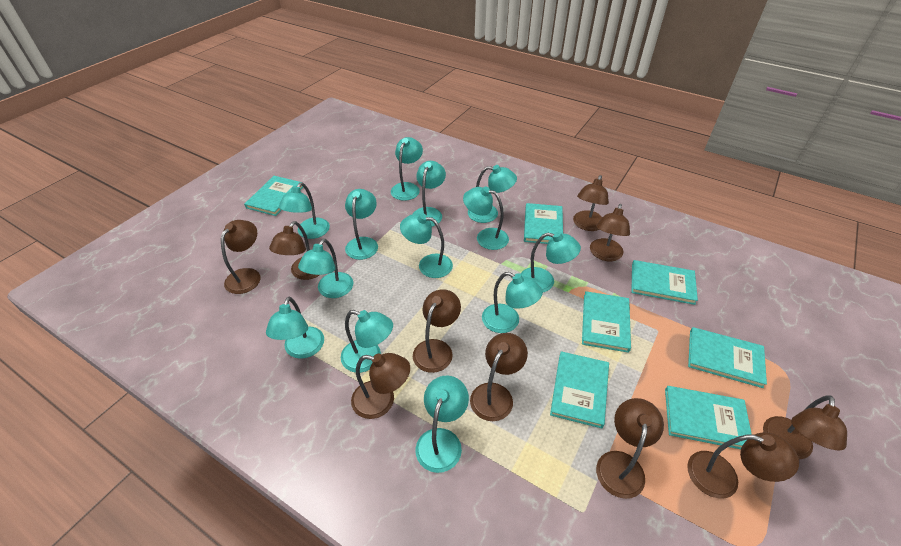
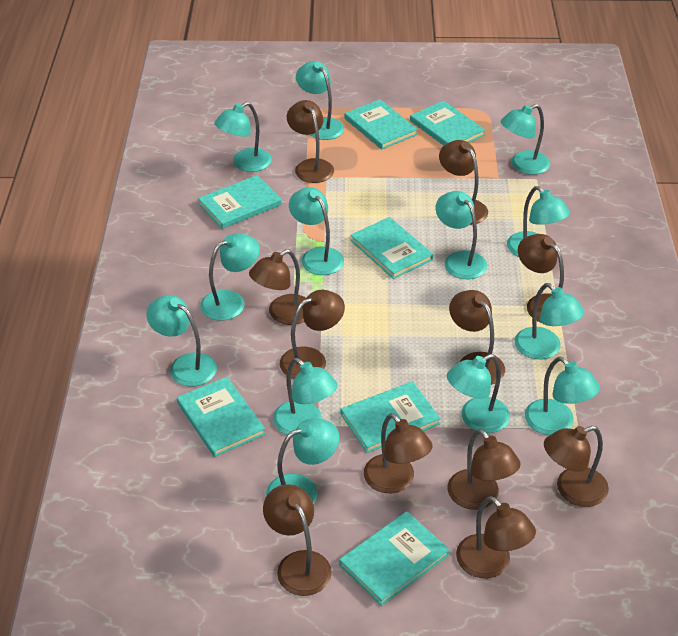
brown lamp: [221,220,261,294] [269,221,319,280] [351,353,410,419] [413,289,461,373] [470,333,528,421] [573,175,609,231] [590,204,630,261] [596,398,664,499] [687,432,799,499] [763,395,847,459] = 10 -> [249,249,306,325] [263,484,332,596] [280,290,345,379] [287,100,334,183] [364,413,433,493] [439,140,488,225] [447,429,521,510] [449,290,505,385] [456,496,536,578] [518,234,564,322] [544,426,609,507] = 11

